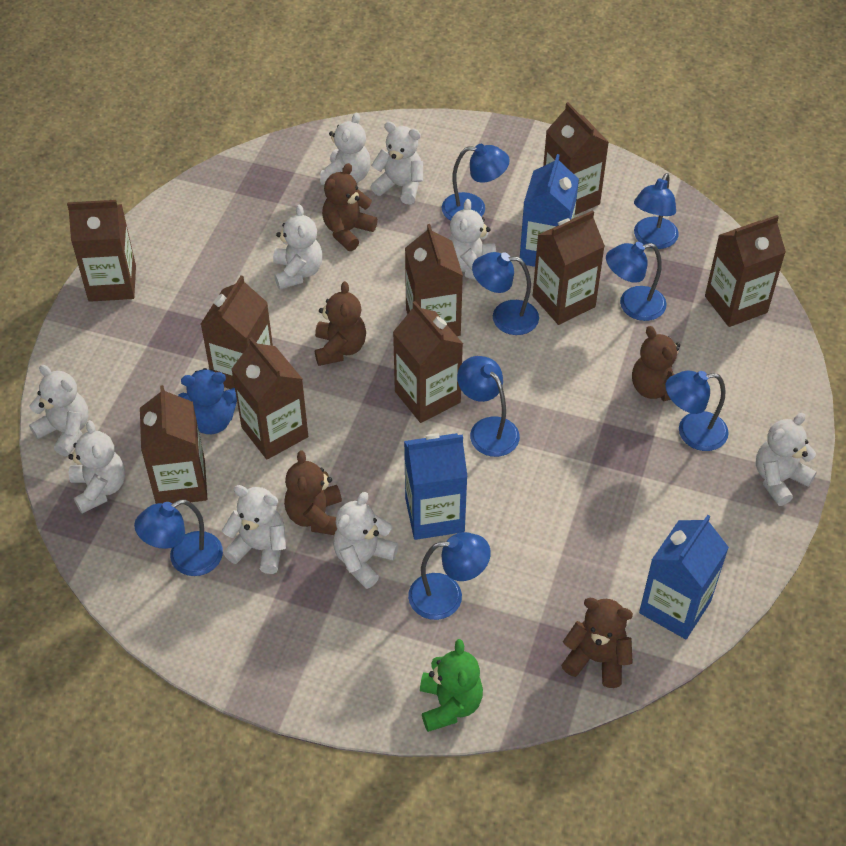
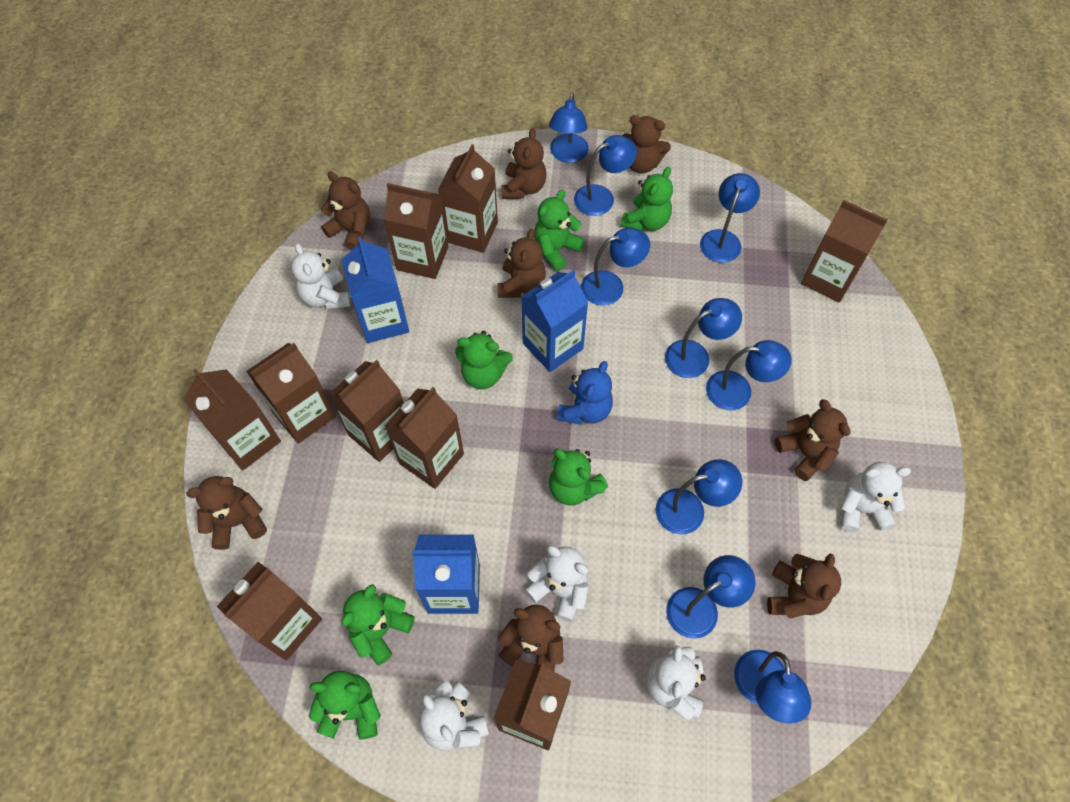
blue lamp: [134,499,223,576] [408,532,491,620] [442,144,510,221] [457,356,520,457] [472,252,539,335] [606,242,667,321] [634,173,679,249] [665,370,729,451] = 8 -> [549,93,589,163] [574,135,637,216] [581,228,650,306] [656,459,742,535] [665,298,742,378] [666,555,756,639] [700,173,760,263] [706,340,792,410] [734,649,812,724] = 9
brown teddy bear: [284,450,342,535] [315,281,366,366] [322,163,378,251] [561,598,633,688] [632,326,680,401] = 5 -> [186,476,267,550] [321,172,370,250] [497,229,546,298] [498,605,564,671] [502,128,546,199] [622,115,671,174] [767,553,841,618] [775,399,851,481] = 8
green teddy bear: [420,639,483,732] = 1 -> [308,671,381,740] [341,584,415,665] [455,331,513,389] [534,190,585,271] [549,448,608,505] [620,167,673,231] = 6
white teddy bear: [29,365,89,457] [68,420,125,514] [222,485,286,574] [273,205,323,289] [320,112,371,185] [333,492,399,589] [371,122,423,205] [449,199,496,281] [756,413,817,506] = 9 -> [291,243,351,310] [420,681,489,751] [525,545,589,622] [646,646,706,720] [841,462,911,532] = 5

